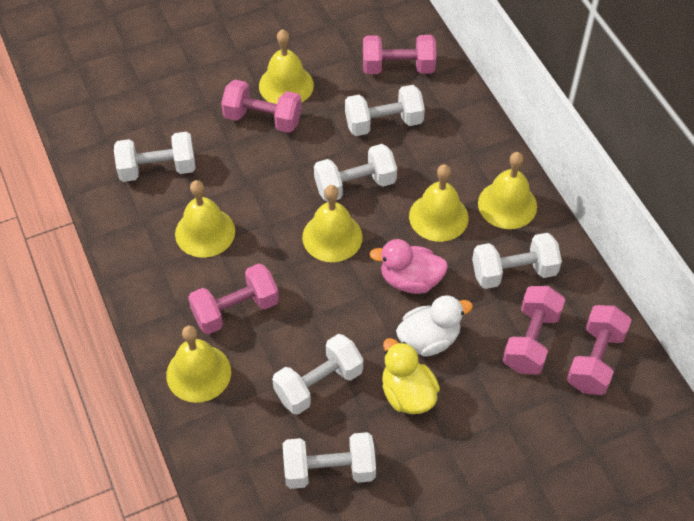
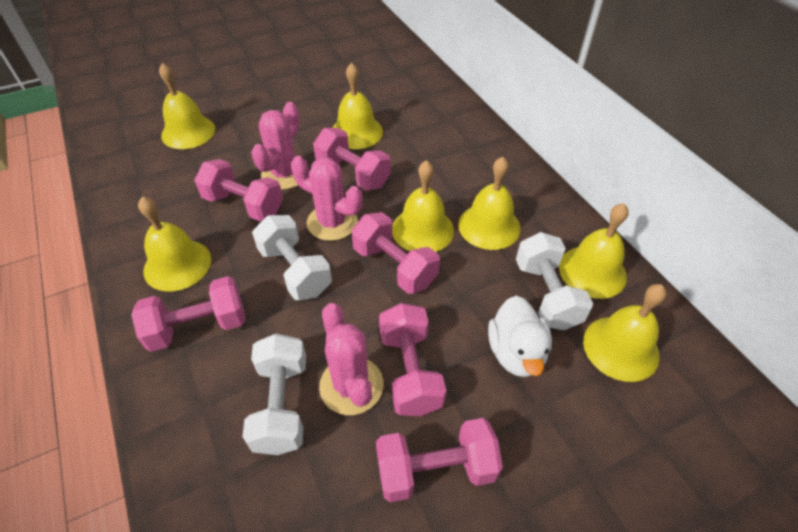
pink cactus: none = 0 -> [251,102,300,190] [291,156,363,241] [319,303,384,415] = 3
pink duck: [369,239,448,294] = 1 -> none = 0
pink dumbbell: [188,264,279,334] [221,80,302,133] [363,35,436,74] [503,286,565,375] [567,305,631,395] = 5 -> [131,276,245,352] [194,159,283,221] [313,128,391,191] [351,212,440,294] [376,418,503,502] [379,303,446,416] = 6
white dumbbell: [114,132,196,182] [272,334,363,415] [283,432,376,489] [314,144,397,202] [345,85,425,136] [472,233,562,289] = 6 -> [242,333,306,455] [252,215,332,300] [516,232,593,330] = 3
yellow bell: [166,326,231,403] [175,180,235,258] [259,29,314,104] [302,185,363,262] [409,164,468,242] [478,152,537,229] = 6 -> [138,196,211,292] [159,63,215,149] [332,63,383,149] [392,160,454,252] [458,157,521,250] [559,203,629,299] [583,284,667,382] = 7
yellow duck: [382,338,440,414] = 1 -> none = 0

